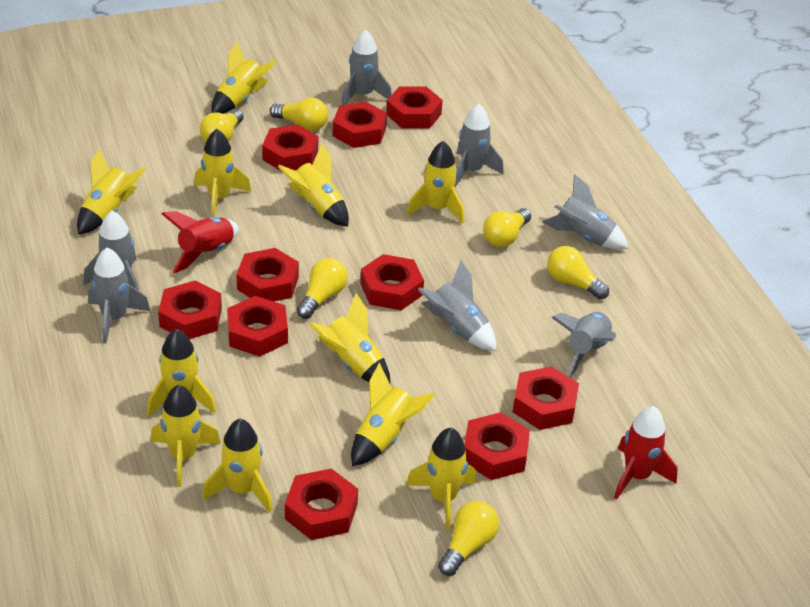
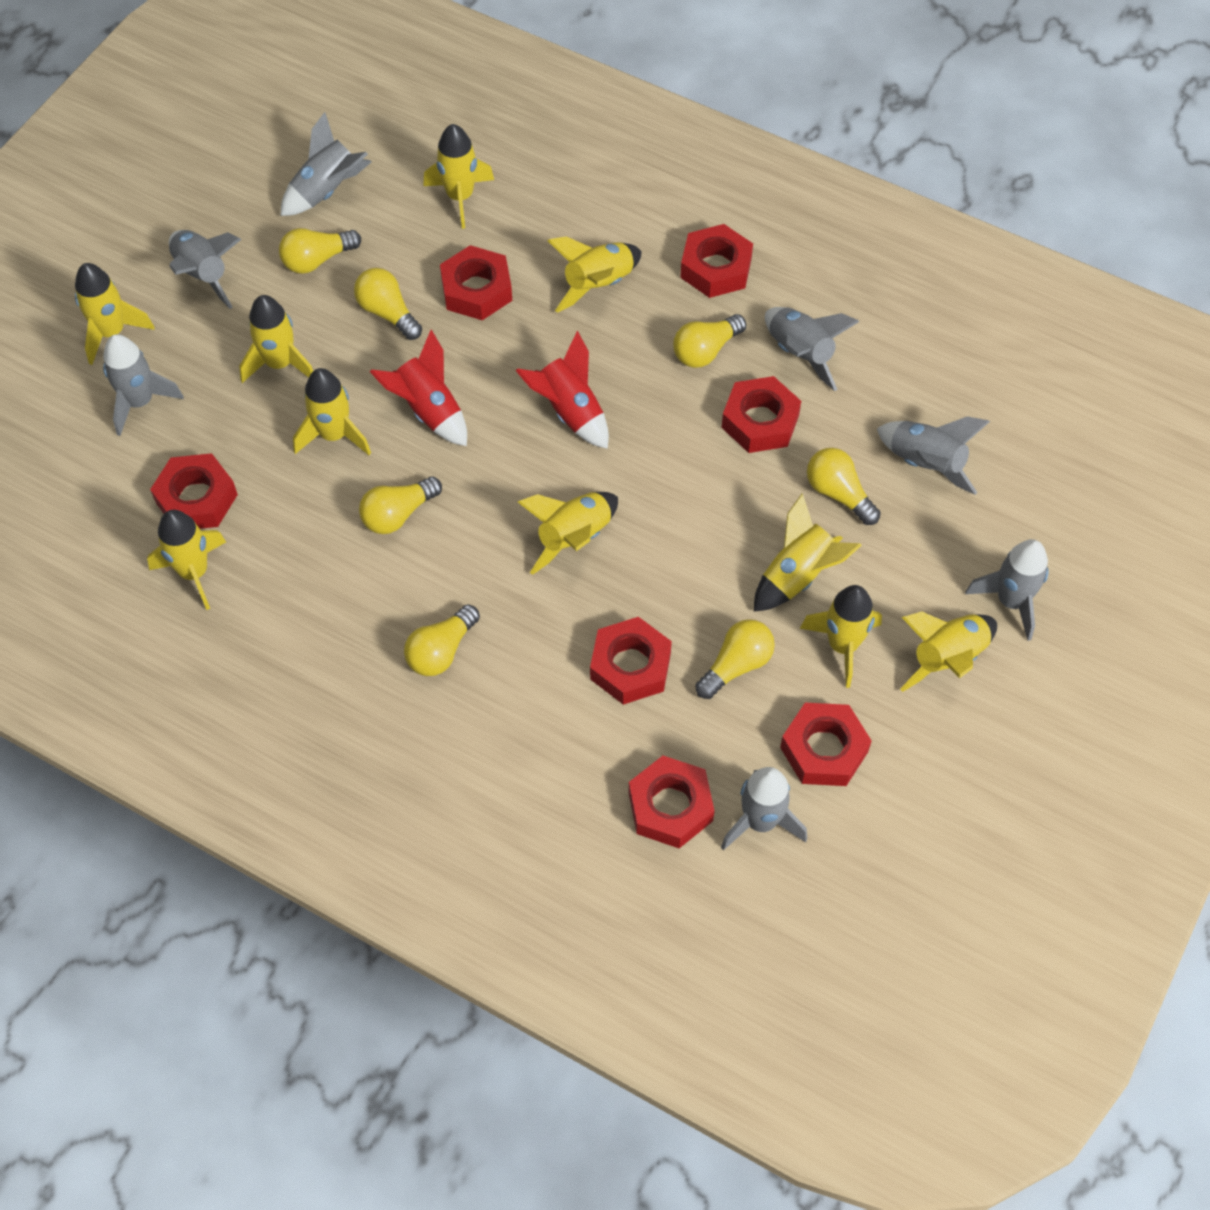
red nut: [158,281,222,339] [227,296,288,356] [236,248,299,301] [262,124,318,171] [285,468,358,540] [333,102,387,148] [360,254,424,310] [386,86,443,129] [464,412,530,480] [512,366,579,430] = 10 -> [150,453,238,529] [440,245,512,320] [590,617,672,705] [628,756,714,848] [680,224,753,298] [721,376,801,453] [780,703,872,786] = 7
yellow light bulb: [200,109,244,142] [270,98,328,131] [297,258,348,319] [438,501,499,576] [483,208,531,247] [547,246,609,300] = 6 -> [279,228,361,274] [354,268,422,340] [359,476,442,534] [404,604,480,676] [673,314,746,368] [695,619,775,699] [807,448,881,525] = 7
yellow rocket: [77,148,146,235] [147,329,216,417] [151,385,221,487] [194,129,251,217] [202,419,273,513] [211,41,277,114] [277,144,349,227] [309,293,390,383] [351,363,435,466] [406,428,476,530] [407,141,464,224] = 11 -> [75,263,155,365] [147,510,226,610] [239,295,313,383] [293,368,371,455] [423,124,494,229] [518,492,618,575] [547,236,642,313] [754,494,862,611] [800,585,882,688] [900,611,997,692] = 10

